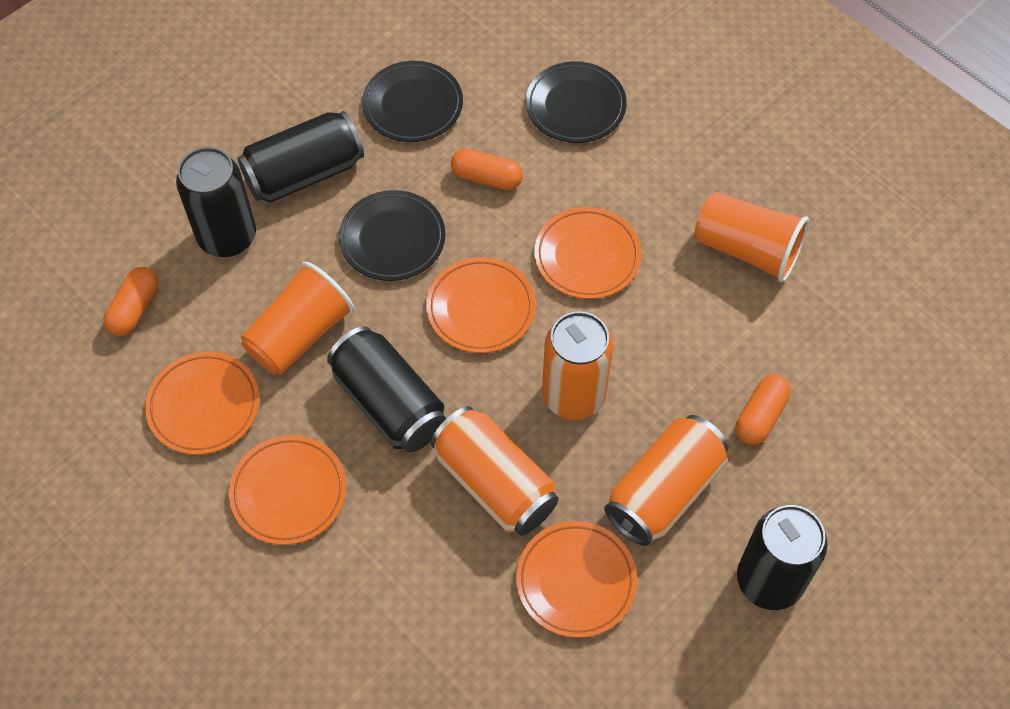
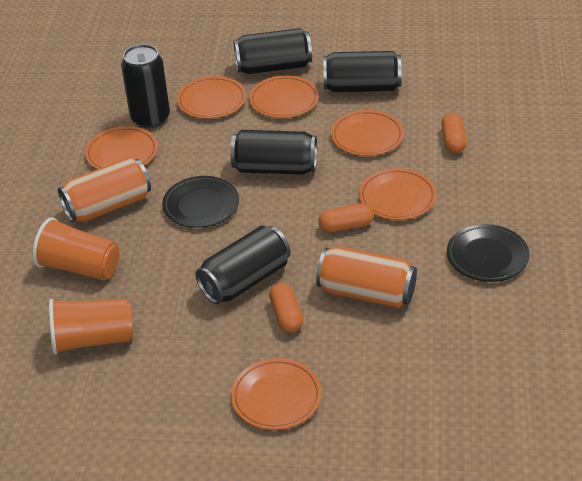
black can: [176,147,256,257] [237,111,364,203] [327,326,446,453] [737,505,828,610] = 4 -> [121,44,170,128] [195,226,291,304] [231,130,317,175] [234,28,312,74] [323,51,402,92] = 5
black plate: [339,190,446,281] [362,61,463,142] [526,61,627,143] = 3 -> [162,176,239,228] [447,224,529,282] = 2
orange can: [431,406,559,536] [542,311,614,420] [604,415,729,546] = 3 -> [58,157,151,223] [316,246,417,308] = 2
orange plate: [145,352,260,455] [229,435,347,545] [426,257,536,353] [516,521,637,638] [534,207,642,299] = 5 -> [85,126,158,169] [177,76,246,119] [231,358,322,430] [249,76,319,118] [331,110,404,156] [359,168,437,220] = 6

